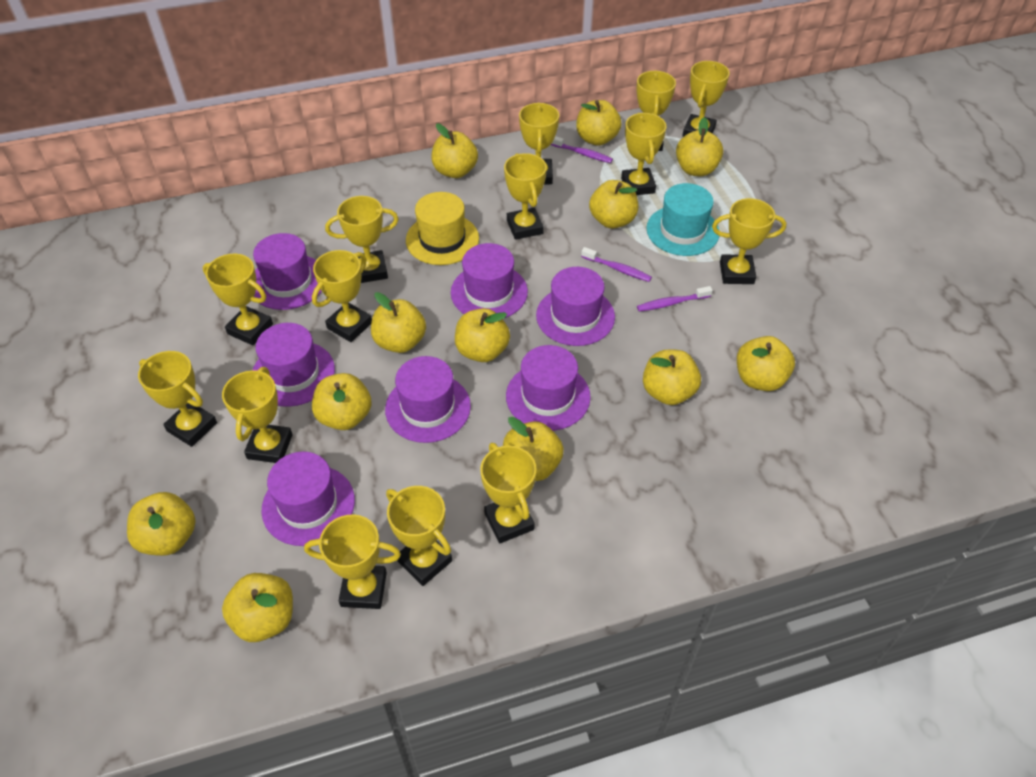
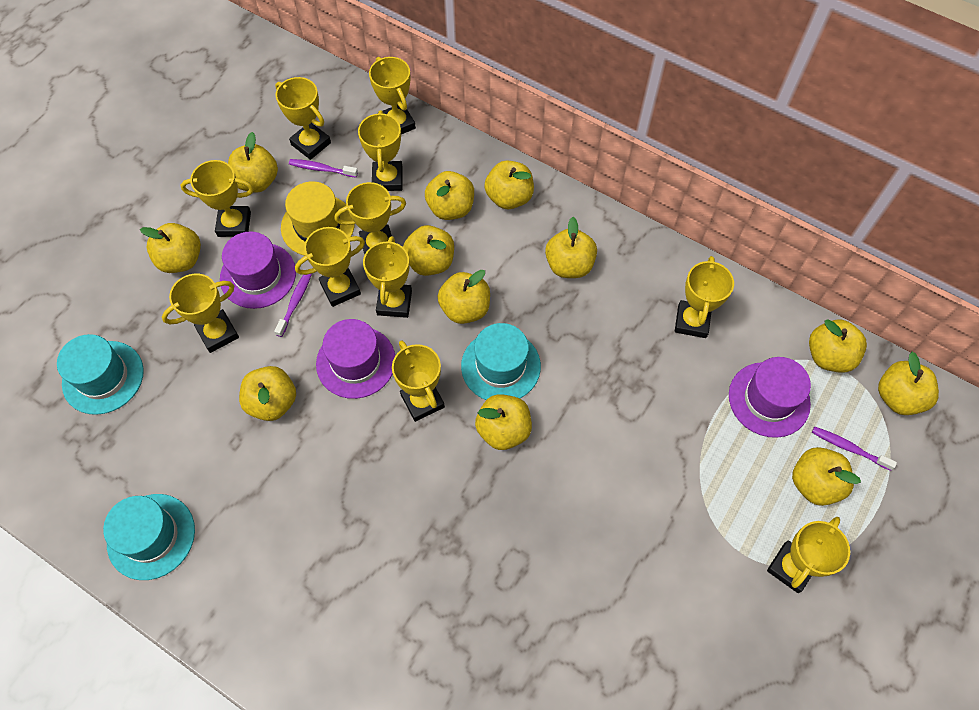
purple hat: [253,233,322,310] [253,323,335,407] [261,452,355,546] [385,356,471,443] [451,243,528,318] [506,345,591,431] [536,267,615,346] = 7 -> [220,231,296,309] [316,319,395,399] [729,357,811,438] = 3
turquoise hat: [646,183,719,256] = 1 -> [57,334,144,415] [103,494,195,580] [461,323,541,400] = 3
yellow trophy: [138,351,217,447] [203,254,273,345] [222,367,293,463] [304,514,401,609] [312,250,372,342] [325,196,399,283] [386,486,452,586] [480,443,537,543] [504,153,547,240] [519,102,559,184] [621,112,666,195] [636,71,676,151] [683,61,730,137] [712,198,786,284] = 14 -> [162,274,239,353] [180,160,254,237] [275,77,331,160] [295,227,365,307] [335,182,406,255] [358,111,403,191] [363,236,412,318] [369,57,416,134] [392,340,445,422] [675,256,734,338] [767,517,850,593] = 11

